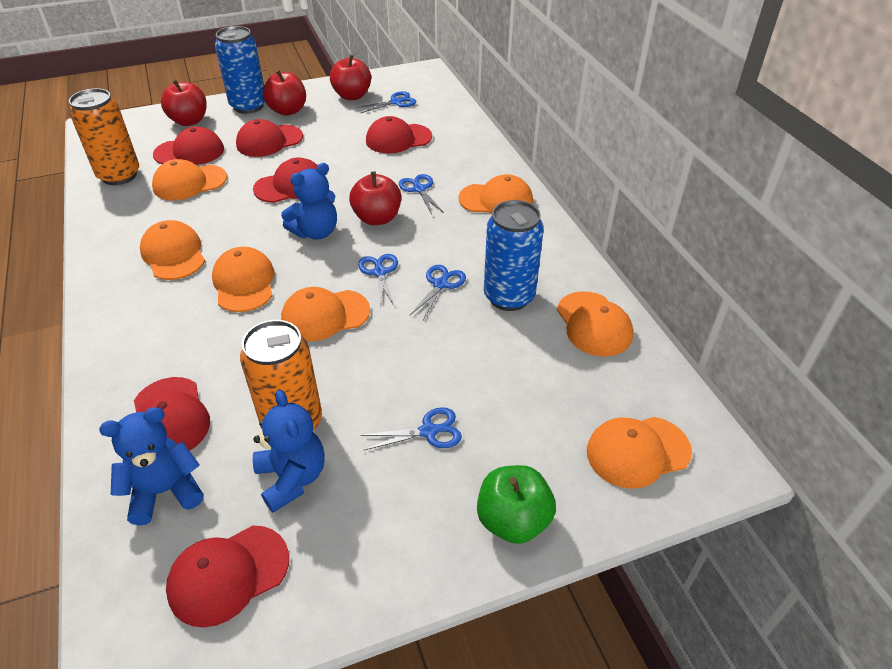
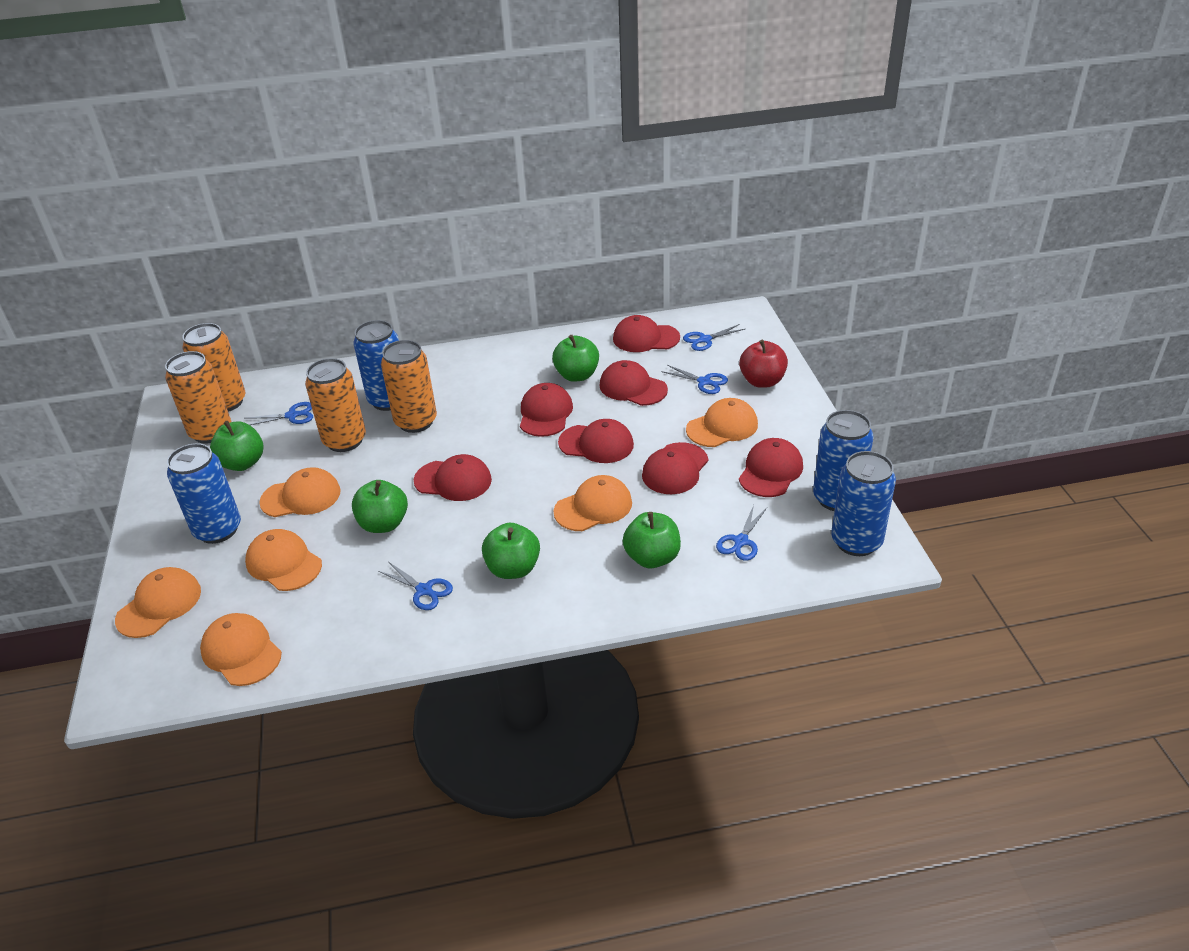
blue can: [215,26,265,114] [484,200,544,311] = 2 -> [167,443,241,544] [353,320,399,411] [813,410,873,511] [831,451,896,556] = 4
blue teddy bear: [99,407,204,525] [253,389,325,513] [281,163,337,240] = 3 -> none = 0
green apple: [477,465,556,544] = 1 -> [210,421,263,471] [352,480,408,533] [482,523,540,579] [552,335,599,382] [623,512,681,568] = 5
orange can: [69,88,139,185] [240,320,322,431] = 2 -> [165,351,231,444] [183,323,245,412] [305,358,366,452] [381,340,437,433] = 4
orange cap: [140,220,205,280] [152,159,227,200] [212,247,275,312] [281,287,370,342] [459,174,533,214] [557,291,633,357] [587,417,692,489] = 7 -> [115,567,201,638] [200,613,282,686] [245,529,322,591] [259,467,341,517] [554,475,632,531] [686,398,758,447] = 6
red apple: [161,79,207,126] [263,69,306,116] [330,54,371,100] [349,171,401,225] = 4 -> [739,340,788,388] = 1
red cap: [134,377,210,451] [153,127,224,165] [166,525,289,627] [236,119,303,157] [253,158,318,203] [366,116,432,154] = 6 -> [414,454,492,501] [520,383,573,437] [558,419,634,463] [600,360,668,406] [613,315,680,352] [642,442,708,494] [739,438,803,497] = 7

